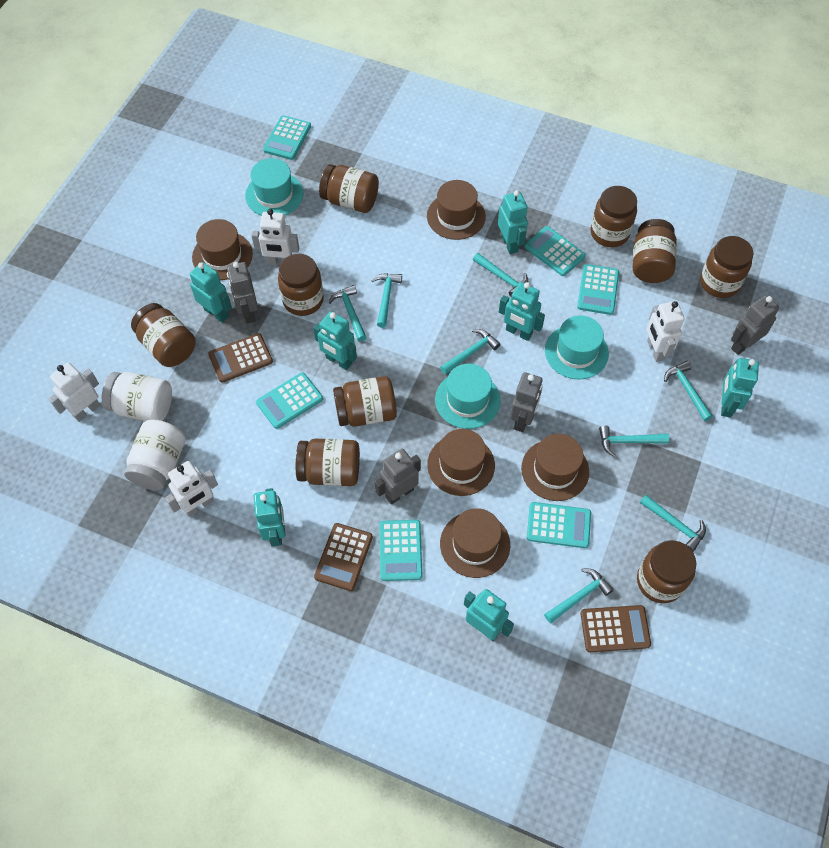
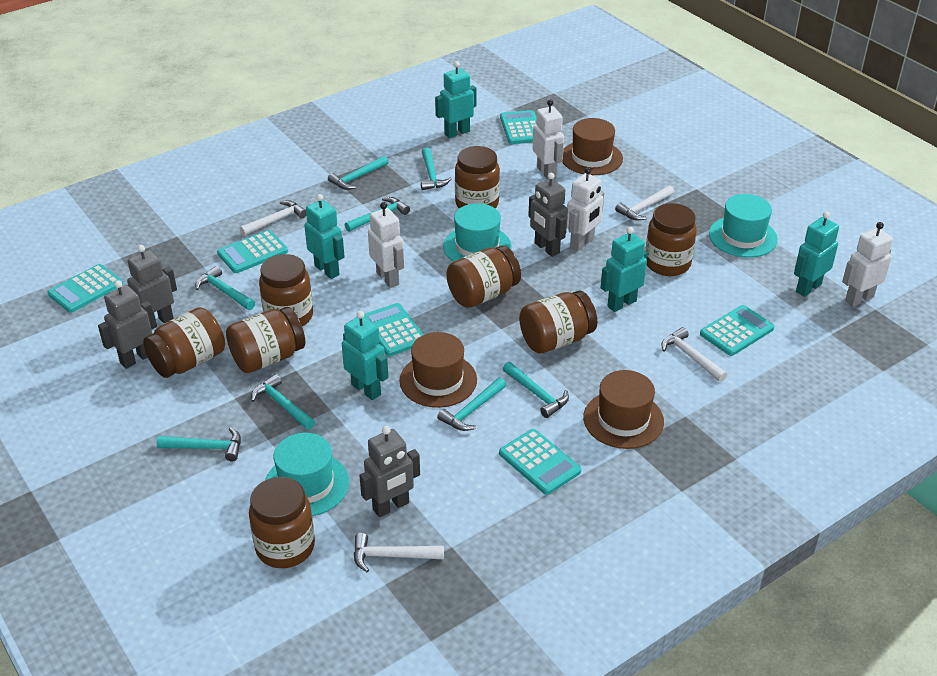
brown calculator: [208,333,273,383] [314,523,373,591] [580,605,651,652] = 3 -> none = 0
brown hat: [192,219,253,280] [427,180,486,240] [427,429,495,496] [440,508,510,578] [521,434,589,501] = 5 -> [399,332,477,408] [562,118,623,175] [583,370,664,449] = 3
brown jar: [131,303,196,367] [278,254,324,316] [296,438,360,486] [319,164,379,213] [333,376,397,427] [591,186,637,247] [633,219,677,283] [637,540,696,603] [700,236,753,298] = 9 -> [143,307,225,378] [226,307,305,373] [249,477,315,568] [259,254,313,326] [446,245,521,308] [455,146,500,209] [519,291,597,353] [645,203,697,276] = 8
turquoise robot: [190,262,232,323] [254,488,286,547] [313,311,357,370] [464,589,514,641] [498,190,528,254] [499,282,545,341] [721,358,759,418] = 7 -> [304,194,345,279] [342,311,388,400] [435,61,477,138] [600,227,648,312] [794,211,839,297] = 5
white hammer: none = 0 -> [240,200,306,236] [354,533,444,572] [615,186,674,220] [661,327,727,382] = 4
white jar: [102,372,172,421] [124,420,186,490] = 2 -> none = 0

